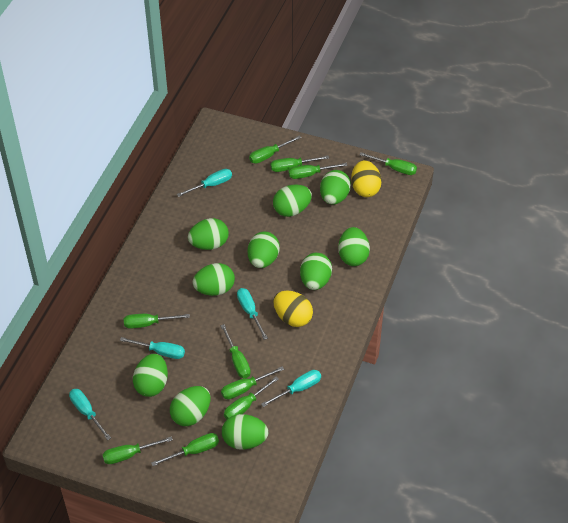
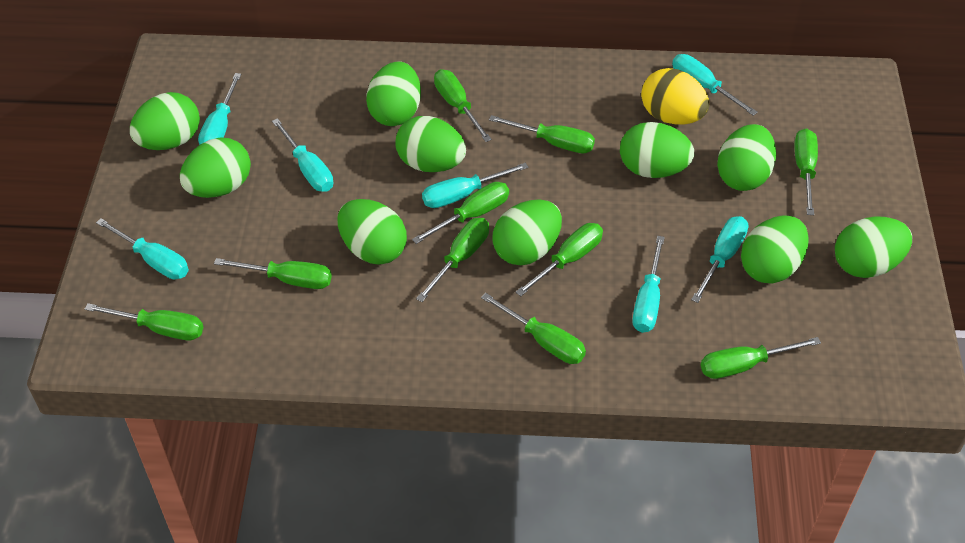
turquoise screwdriver: [69,389,111,440] [120,337,185,359] [177,169,232,197] [237,288,268,340] [261,370,321,407] = 5 -> [96,218,189,279] [198,73,241,145] [272,118,333,192] [422,163,528,208] [632,236,665,333] [672,54,758,116] [691,216,748,303] = 7
yellow egg: [273,290,313,327] [351,160,382,197] = 2 -> [641,68,709,125] = 1

